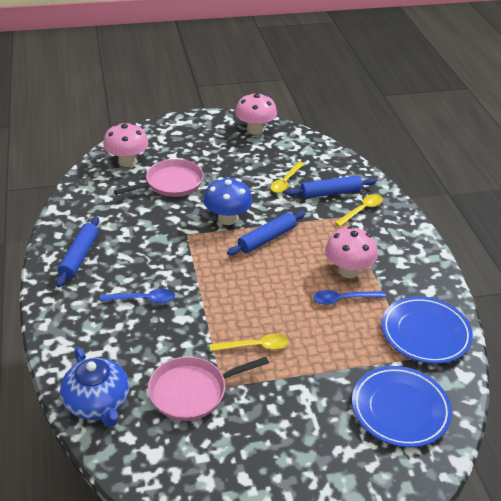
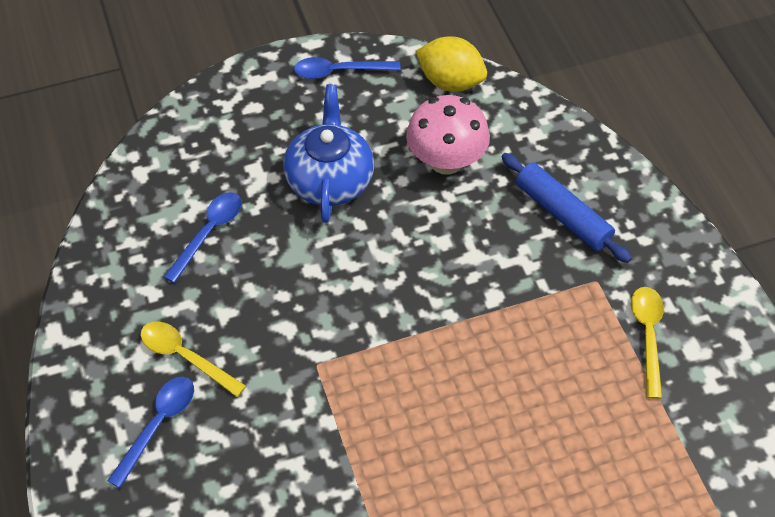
blue mushroom: [204,177,252,225] = 1 -> none = 0
blue plate: [352,366,452,447] [382,296,473,364] = 2 -> none = 0
blue rolling pin: [56,217,99,287] [227,211,306,255] [286,176,376,199] = 3 -> [501,153,632,263] = 1
blue spoon: [100,289,175,303] [313,290,386,305] = 2 -> [107,377,194,488] [164,192,242,283] [294,57,401,79] = 3
pink mushroom: [103,123,148,167] [235,93,277,135] [325,226,378,278] = 3 -> [406,95,490,175] = 1
pink pan: [114,159,204,197] [148,356,269,421] = 2 -> none = 0
yellow lemon: none = 0 -> [416,36,487,92] = 1
yellow spoon: [210,334,289,351] [270,162,304,193] [335,194,383,227] = 3 -> [140,322,246,397] [631,287,664,399] = 2

